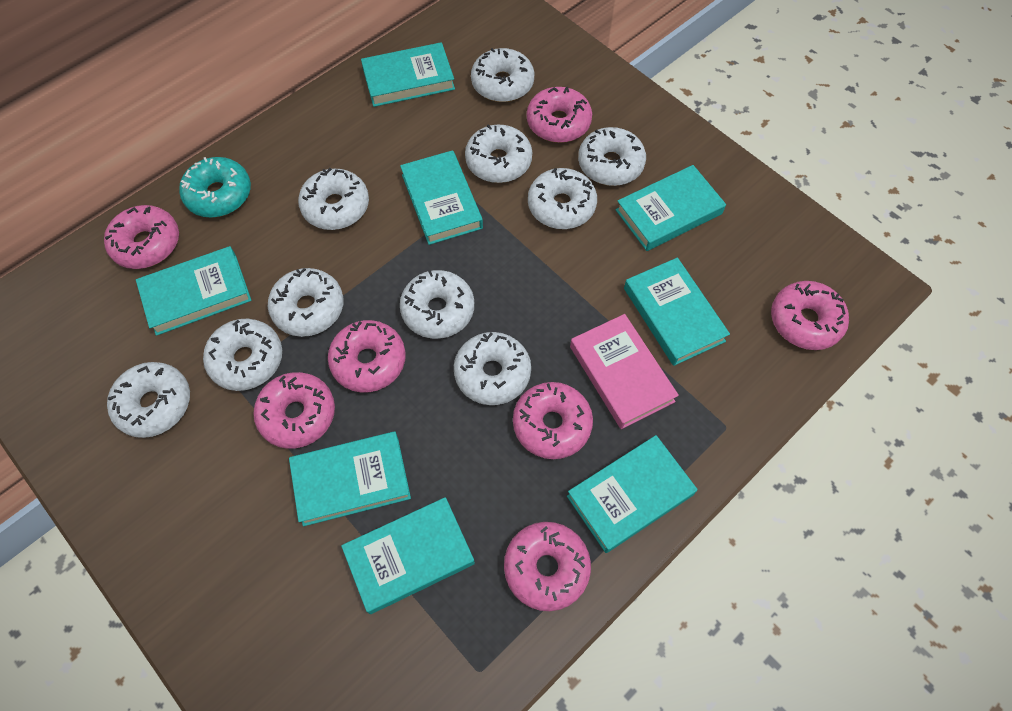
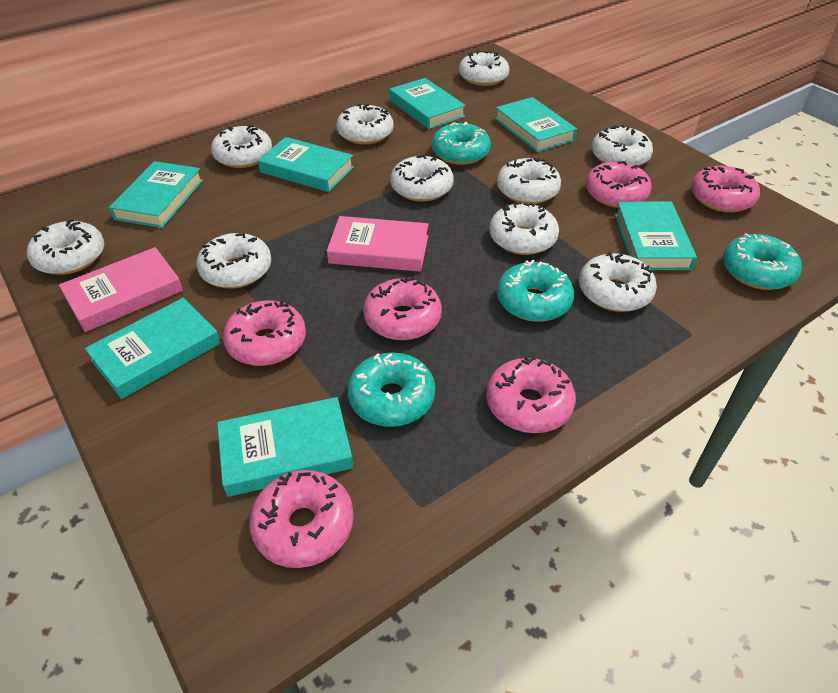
pink book: [570,314,679,429] = 1 -> [59,247,183,332] [327,216,429,272] = 2
pink donut: [104,205,179,269] [253,372,335,449] [328,320,406,392] [504,522,591,611] [513,382,593,459] [527,87,592,143] [771,281,849,350] = 7 -> [223,300,306,366] [249,470,354,568] [363,276,442,340] [486,356,576,433] [586,161,652,208] [691,166,760,213] = 6
turquoise book: [136,246,252,336] [289,431,411,526] [341,497,475,614] [361,42,455,107] [400,150,483,245] [567,435,698,553] [616,165,726,251] [624,258,730,366] = 8 -> [85,298,221,399] [109,161,203,228] [217,397,353,497] [258,137,354,192] [389,78,466,129] [495,97,577,152] [615,202,697,270] = 7
turquoise donut: [179,157,251,217] = 1 -> [347,353,435,427] [432,122,491,165] [497,260,574,322] [723,233,802,290] = 4

